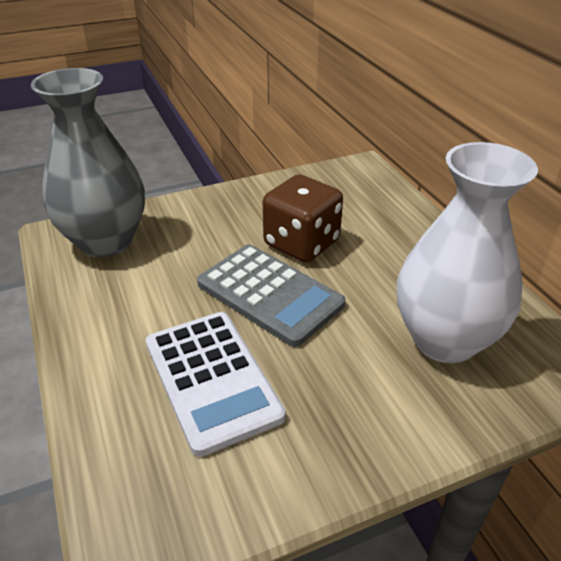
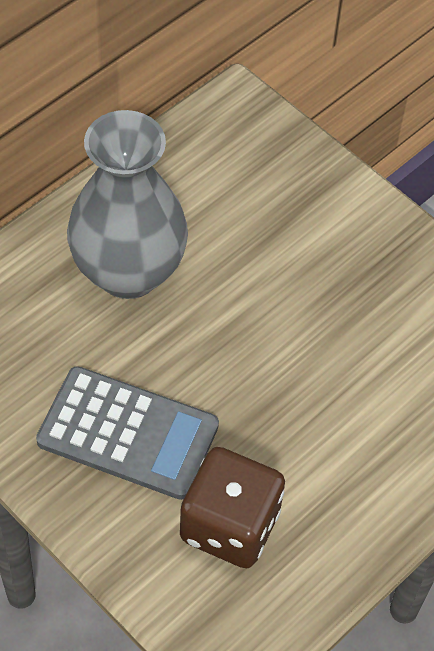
white calculator: [146,312,285,457] = 1 -> none = 0
white vase: [397,142,538,363] = 1 -> none = 0

